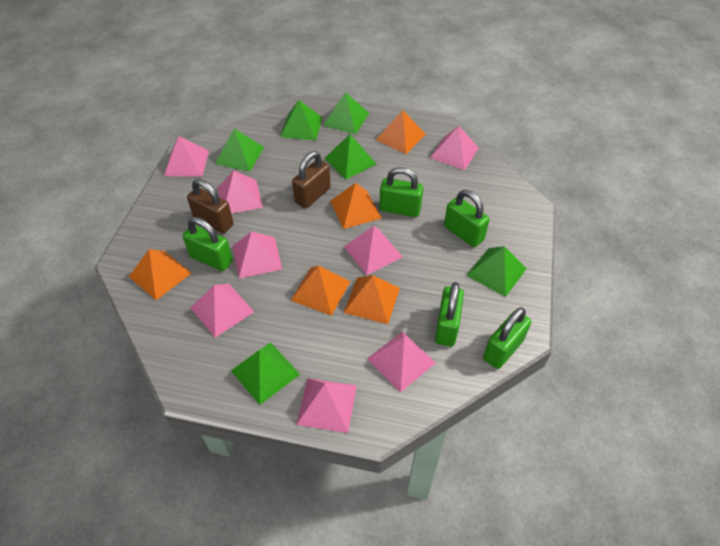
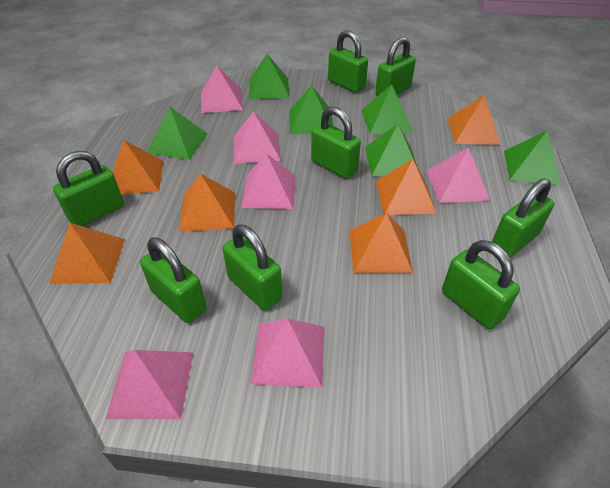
brown padlock: [187,179,234,233] [292,151,331,208] = 2 -> none = 0
green padlock: [183,217,233,271] [379,167,423,217] [435,282,464,347] [444,190,490,247] [483,307,531,369] = 5 -> [53,151,124,226] [140,237,206,323] [223,224,282,310] [311,106,361,179] [328,30,368,93] [375,37,416,96] [442,240,520,329] [492,178,555,258] = 8
orange pyramid: [129,249,191,300] [290,266,350,316] [330,183,382,229] [344,275,400,324] [376,110,426,154] = 5 -> [49,223,125,284] [113,140,163,194] [179,173,235,232] [350,213,413,273] [376,159,437,215] [448,95,501,145] = 6
pink pyramid: [164,136,209,177] [190,284,254,337] [217,171,263,214] [233,231,282,278] [296,378,357,433] [344,226,402,275] [367,331,436,392] [430,126,479,170] = 8 -> [105,350,193,419] [201,65,243,113] [234,111,281,164] [241,153,296,209] [251,319,324,388] [427,147,490,203] = 6

